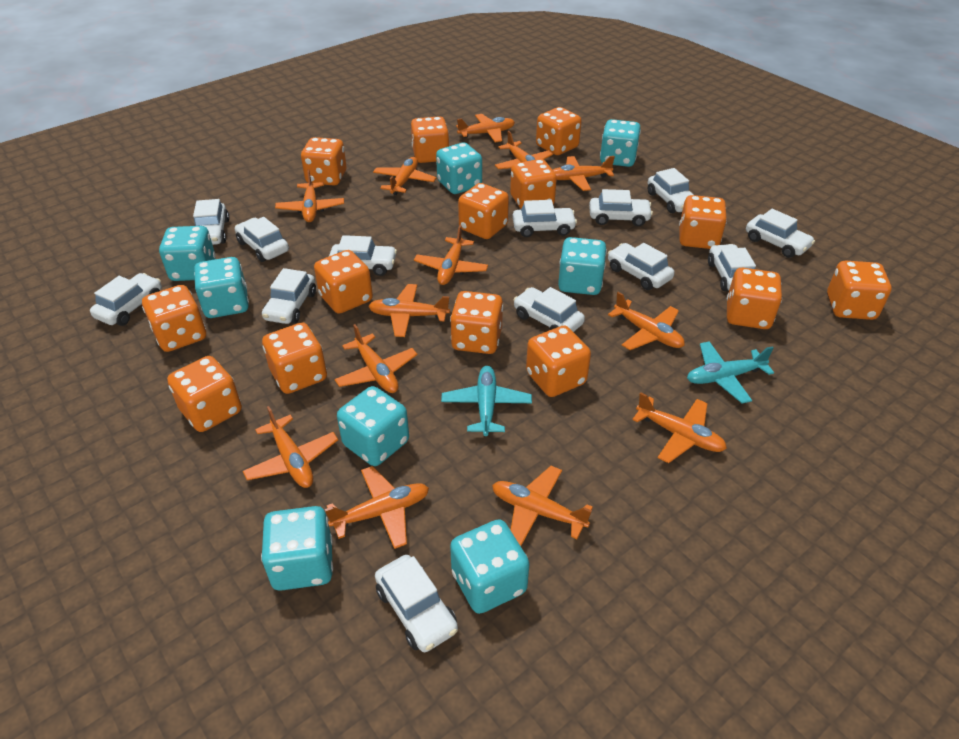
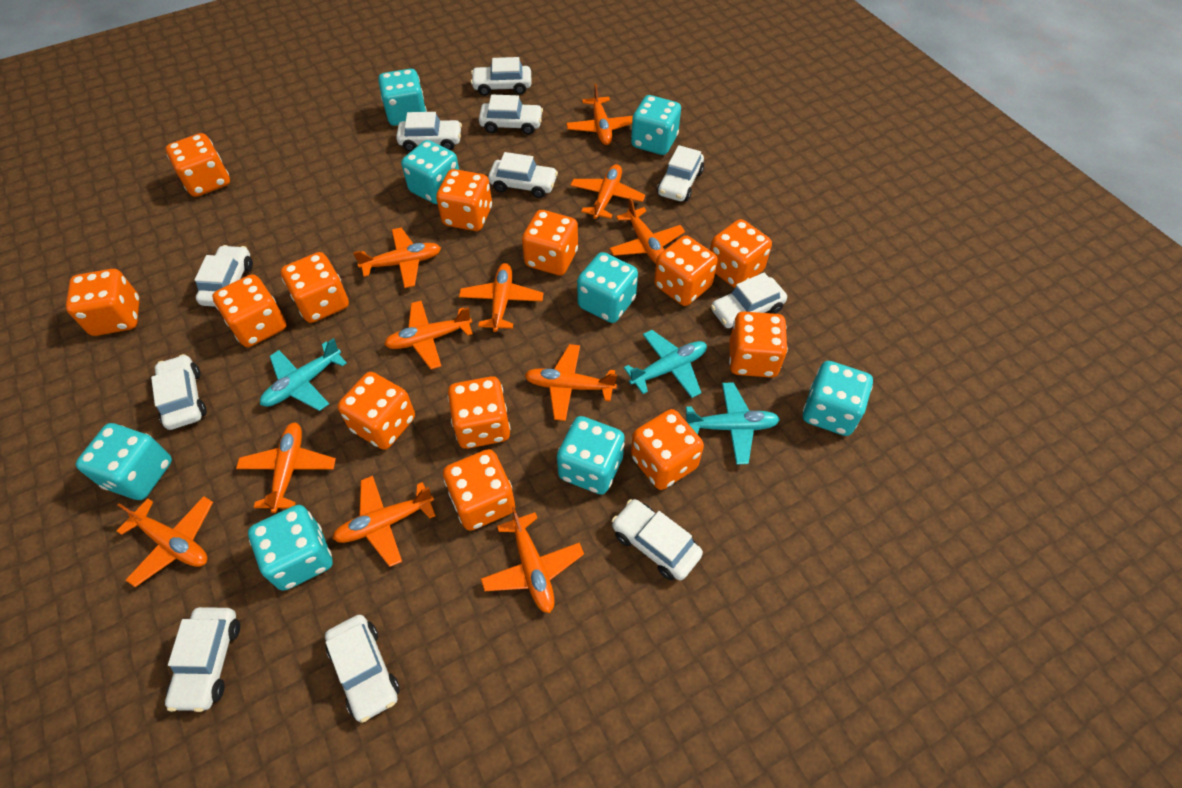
orange dice: [142,285,206,352] [167,356,242,432] [262,322,327,394] [301,137,347,185] [314,250,373,314] [411,116,449,163] [450,291,503,354] [458,183,509,239] [510,159,557,209] [526,326,591,397] [536,107,581,155] [679,195,727,249] [727,268,782,329] [827,261,892,320] = 14 -> [66,269,140,336] [166,133,230,197] [212,274,286,347] [281,252,349,323] [338,372,415,450] [436,169,492,231] [443,449,515,531] [447,376,510,449] [522,210,578,276] [631,409,704,490] [654,235,718,306] [710,219,772,288] [729,311,788,378] = 13
orange plane: [243,406,338,488] [275,170,344,222] [325,466,429,549] [334,324,417,393] [368,284,450,337] [373,157,436,195] [414,225,488,285] [456,114,515,142] [492,466,593,546] [495,131,553,169] [553,156,615,191] [608,292,685,350] [632,392,727,463] = 13 -> [117,496,213,587] [236,422,336,513] [332,476,436,567] [353,228,441,288] [384,301,473,369] [459,263,544,332] [481,507,584,613] [525,344,617,421] [566,84,633,145] [570,164,645,219] [609,197,685,264] = 11
turquoise plane: [441,366,532,436] [687,341,774,403] = 2 -> [260,338,347,411] [624,330,707,398] [686,382,780,465] = 3
white car: [90,273,162,326] [193,199,229,245] [235,217,289,262] [262,268,316,324] [329,235,397,276] [375,555,458,652] [512,200,577,237] [513,287,585,332] [589,189,653,226] [608,243,675,290] [648,168,694,213] [708,244,756,291] [746,209,815,258] = 13 -> [151,354,207,430] [165,607,240,712] [194,245,253,307] [325,615,400,723] [396,112,462,152] [471,57,532,96] [479,94,543,135] [488,152,558,198] [612,499,703,581] [657,145,704,201] [711,273,787,329] = 11

